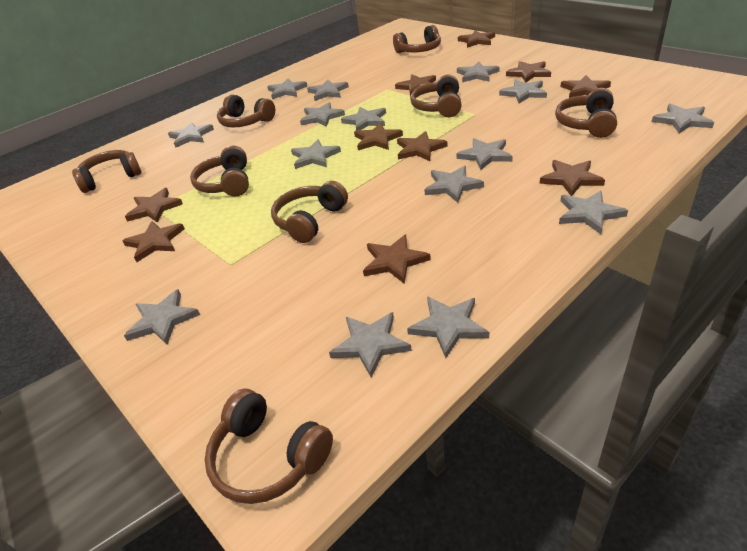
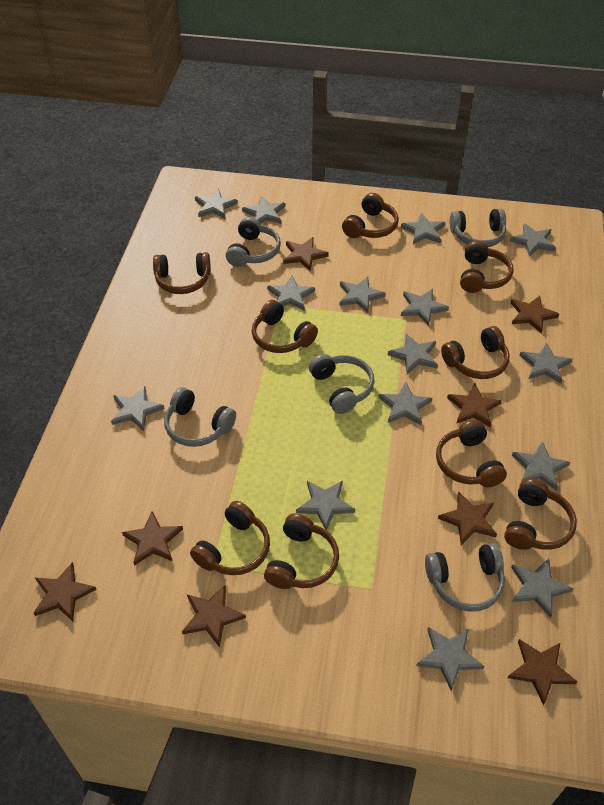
brown headphones: [72,150,141,193] [190,146,249,196] [205,389,333,504] [217,94,275,128] [271,181,348,243] [393,25,441,53] [410,75,462,117] [555,88,617,138] = 8 -> [153,252,211,294] [190,501,270,575] [252,300,318,353] [264,513,339,589] [342,193,399,238] [436,420,507,487] [441,326,510,379] [460,241,514,293] [504,478,577,550] = 9
brown star: [123,221,185,262] [125,188,183,223] [354,123,403,150] [363,235,431,284] [395,75,436,96] [397,131,448,161] [458,30,495,48] [506,61,551,83] [540,160,605,196] [560,75,611,98] = 10 -> [34,562,97,621] [122,511,183,566] [182,585,246,648] [284,237,329,271] [438,491,497,545] [447,384,502,427] [508,639,578,706] [511,296,559,333] = 8
grey headphones: none = 0 -> [164,387,236,447] [226,217,281,267] [309,354,375,414] [425,543,505,612] [450,209,506,247] = 5

